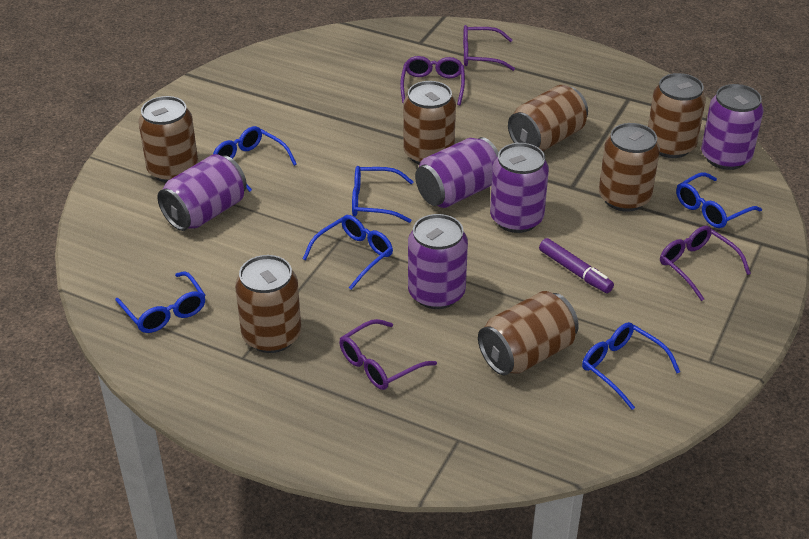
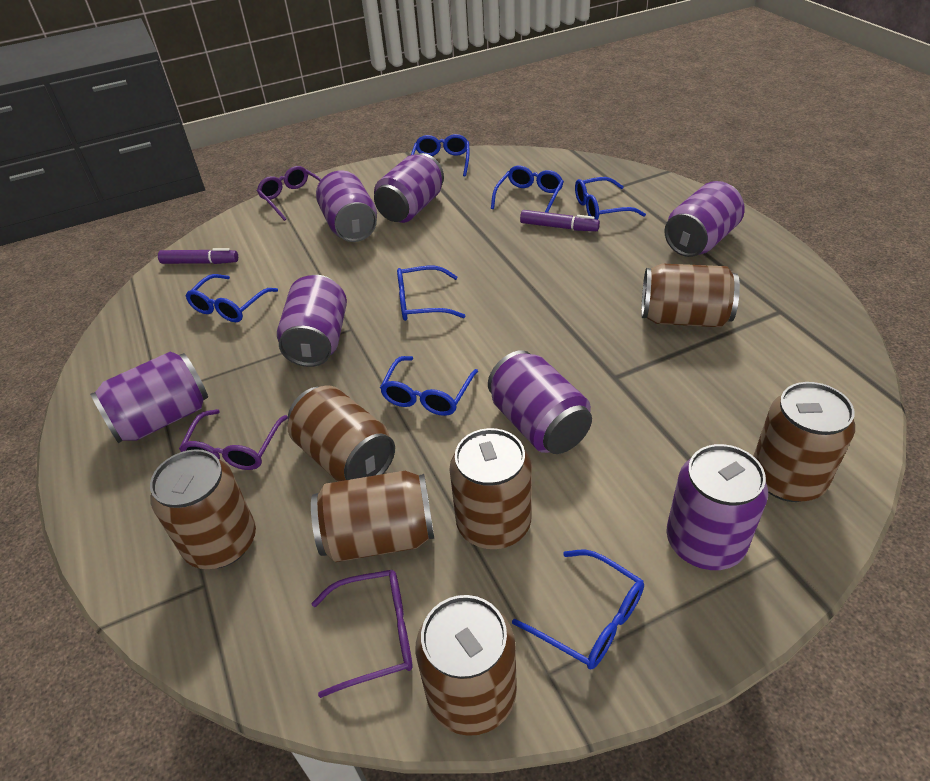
blue glasses: [115,271,206,333] [213,126,297,192] [303,215,393,290] [352,166,414,223] [582,322,680,410] [676,172,762,228] = 6 -> [185,274,278,322] [380,356,478,416] [397,266,465,321] [411,134,469,177] [491,166,564,213] [512,550,644,669] [575,177,646,220] = 7
purple can: [157,154,247,231] [408,214,468,309] [415,137,499,208] [490,143,549,233] [701,84,764,170] = 5 -> [90,351,208,443] [277,275,347,367] [316,170,377,242] [374,153,444,223] [488,350,592,454] [664,181,745,257] [666,444,768,570] = 7
purple glasses: [339,319,437,390] [400,56,465,105] [463,25,515,71] [660,226,751,301] = 4 -> [179,409,288,470] [257,166,322,221] [312,570,412,698] = 3
purple marker: [539,238,614,293] = 1 -> [158,248,238,264] [520,210,600,231] = 2

